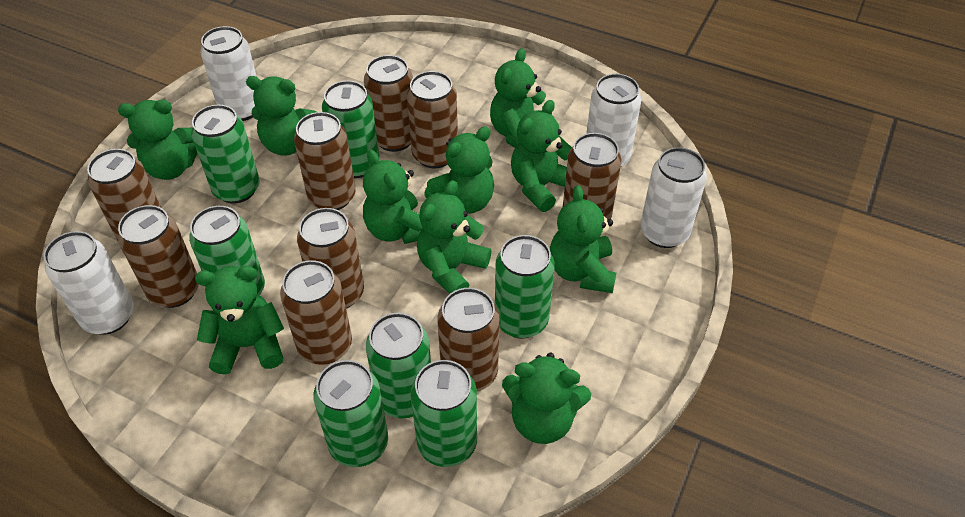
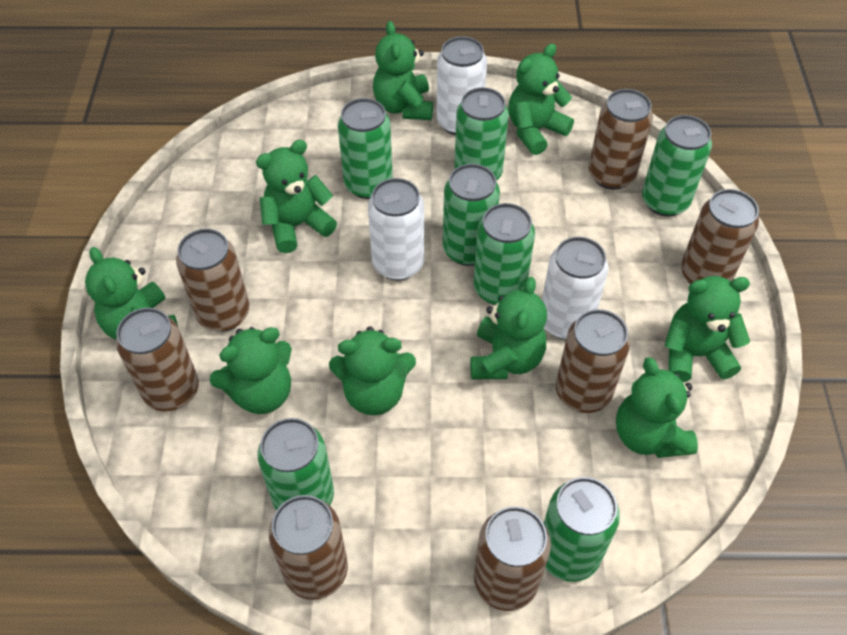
brown can: [87,149,161,241] [118,205,199,308] [280,260,352,365] [294,112,356,210] [297,208,364,309] [364,55,413,152] [407,71,458,168] [437,288,499,391] [563,133,621,220] = 9 -> [116,308,199,412] [176,229,250,332] [269,495,348,600] [474,506,551,611] [556,309,630,413] [589,89,653,190] [681,189,759,284] = 7
green teddy bear: [118,100,197,180] [195,266,284,375] [246,76,317,156] [363,150,423,244] [417,180,491,294] [424,127,494,214] [490,48,552,148] [502,353,591,444] [511,100,572,212] [550,185,616,293] = 10 -> [85,247,178,340] [210,327,292,414] [256,140,337,253] [329,327,416,415] [373,21,433,120] [470,277,547,379] [508,44,574,155] [616,357,698,458] [664,276,750,382] = 9
white can: [43,231,134,335] [200,26,257,121] [586,74,641,168] [640,147,707,248] = 4 -> [368,178,424,280] [436,36,487,135] [542,237,608,340] = 3

